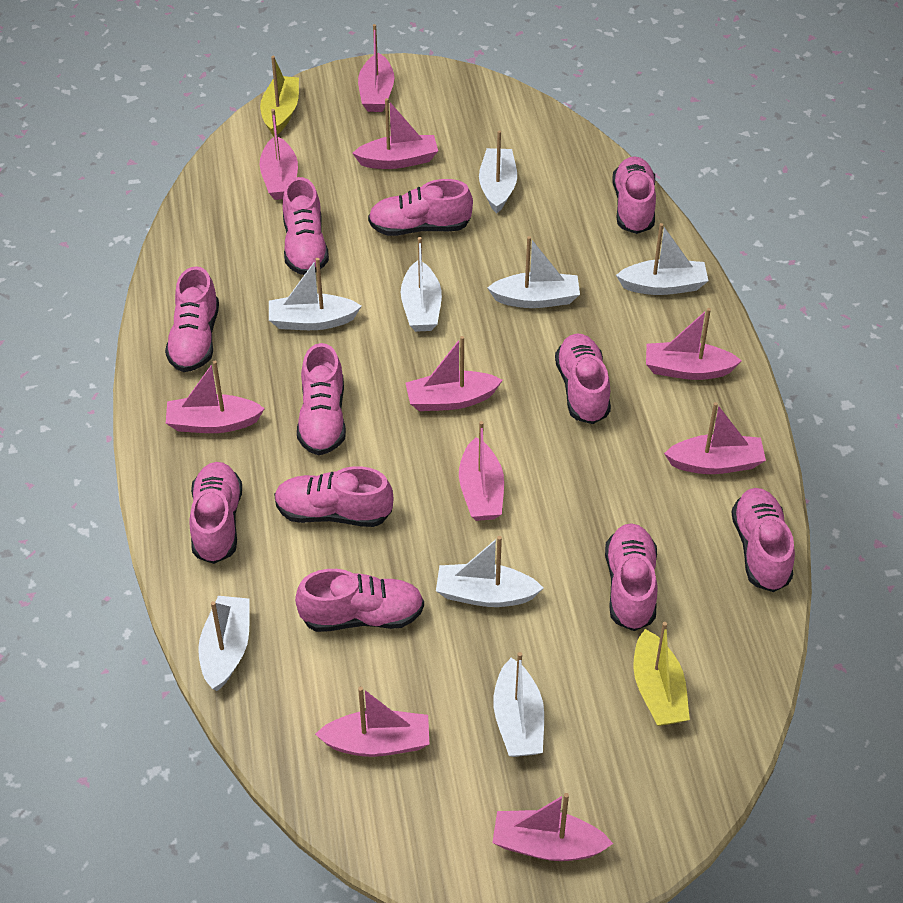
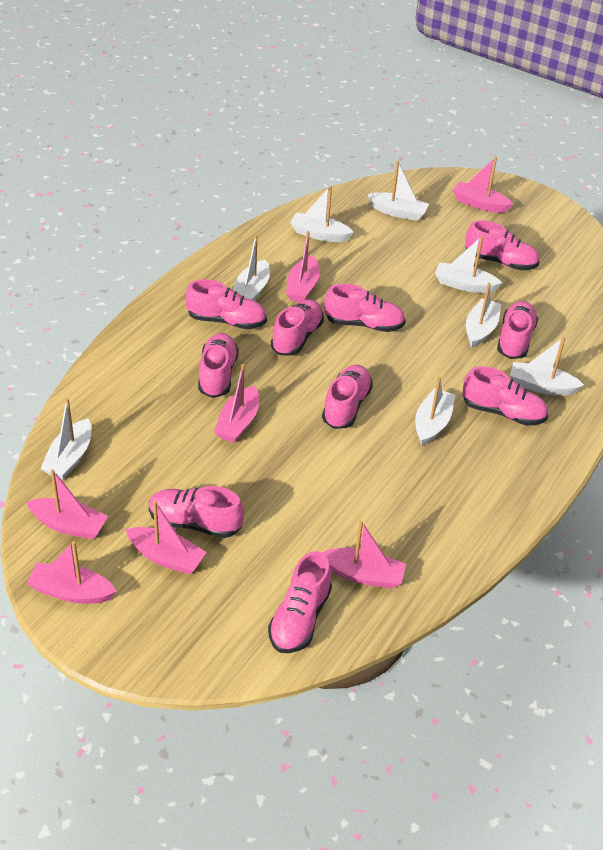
pink boat: [166,361,265,433] [259,109,298,200] [315,687,429,757] [352,98,438,169] [358,24,394,112] [405,336,503,411] [459,421,504,521] [492,793,613,861] [646,308,742,380] [664,402,766,474] = 10 -> [26,469,108,539] [27,541,117,604] [125,501,207,574] [214,364,259,443] [286,231,320,302] [322,520,406,588] [453,157,513,213] = 7
pink shoe: [165,266,219,372] [189,462,242,564] [274,466,393,527] [283,177,329,275] [295,569,424,632] [297,343,346,455] [368,179,473,236] [555,334,611,424] [605,523,658,631] [612,156,656,234] [731,488,795,592] = 11 -> [149,486,244,538] [186,279,267,329] [198,333,239,398] [268,551,332,653] [271,299,324,355] [322,364,373,429] [324,284,406,332] [463,366,548,426] [465,220,539,270] [497,301,538,359] = 10
yellow boat: [260,56,299,136] [633,622,690,726] = 2 -> none = 0

